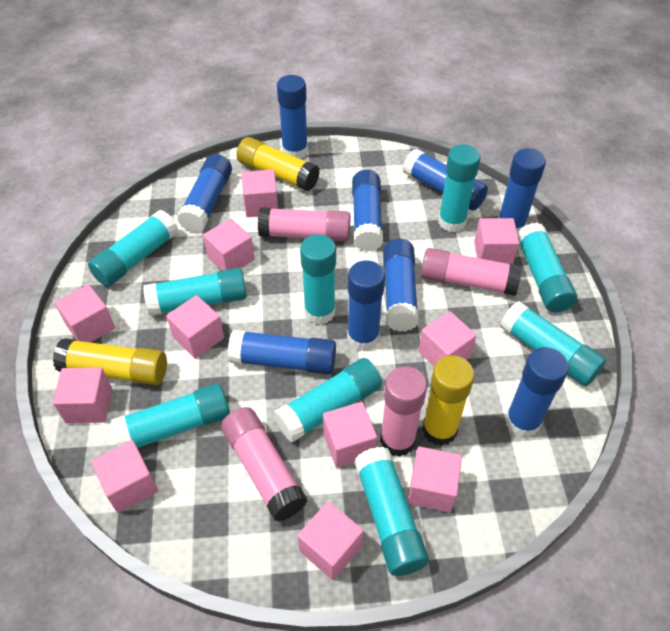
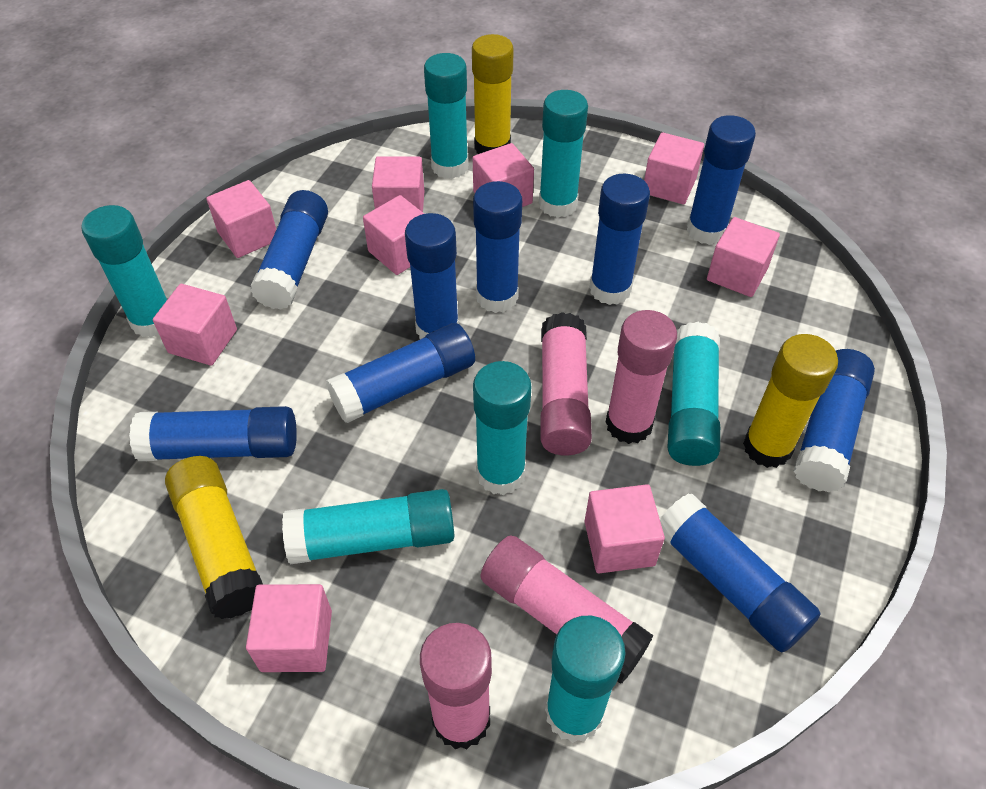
pink cube: [53,367,112,423] [55,284,115,343] [91,440,158,513] [166,295,224,359] [203,218,255,271] [242,169,278,217] [297,501,363,580] [323,402,377,468] [408,447,462,513] [418,311,477,366] [474,218,519,264] = 11 -> [153,284,237,366] [206,180,276,258] [246,584,332,672] [363,195,424,275] [372,156,424,212] [473,143,534,207] [585,484,665,573] [644,132,704,204] [707,217,780,297] = 9
turquoise glue stick: [88,210,178,287] [111,383,230,448] [143,268,247,316] [274,358,382,443] [300,235,336,325] [354,447,429,576] [438,144,481,232] [500,301,606,386] [517,223,577,312] = 9 -> [81,205,167,338] [282,489,454,564] [424,53,469,179] [473,361,532,495] [539,90,588,218] [545,616,626,743] [667,322,720,466] = 7

